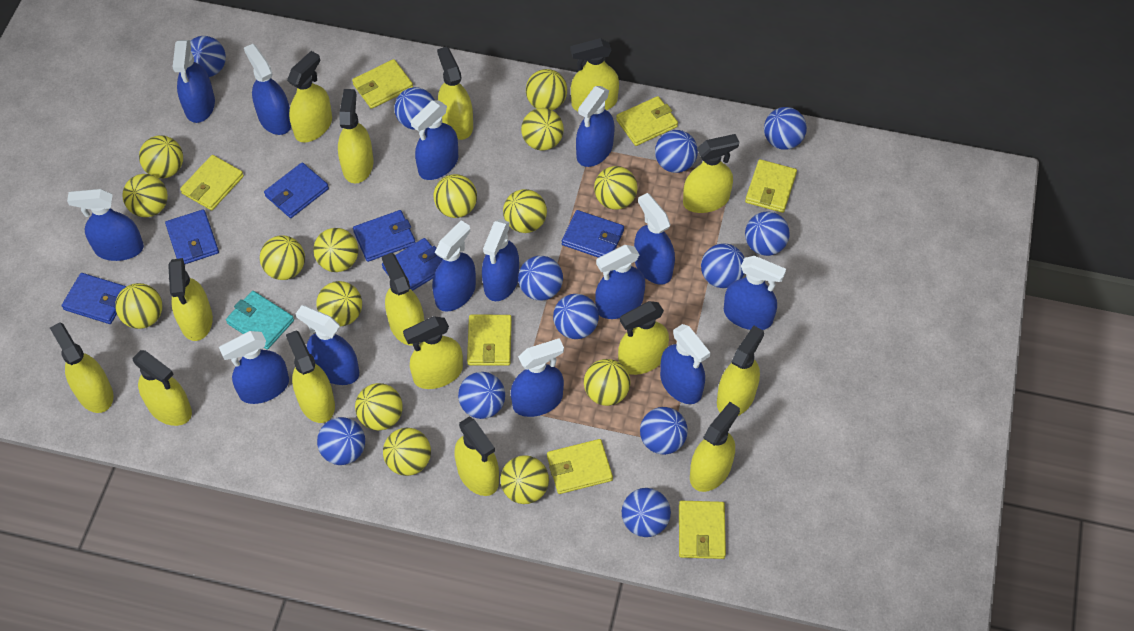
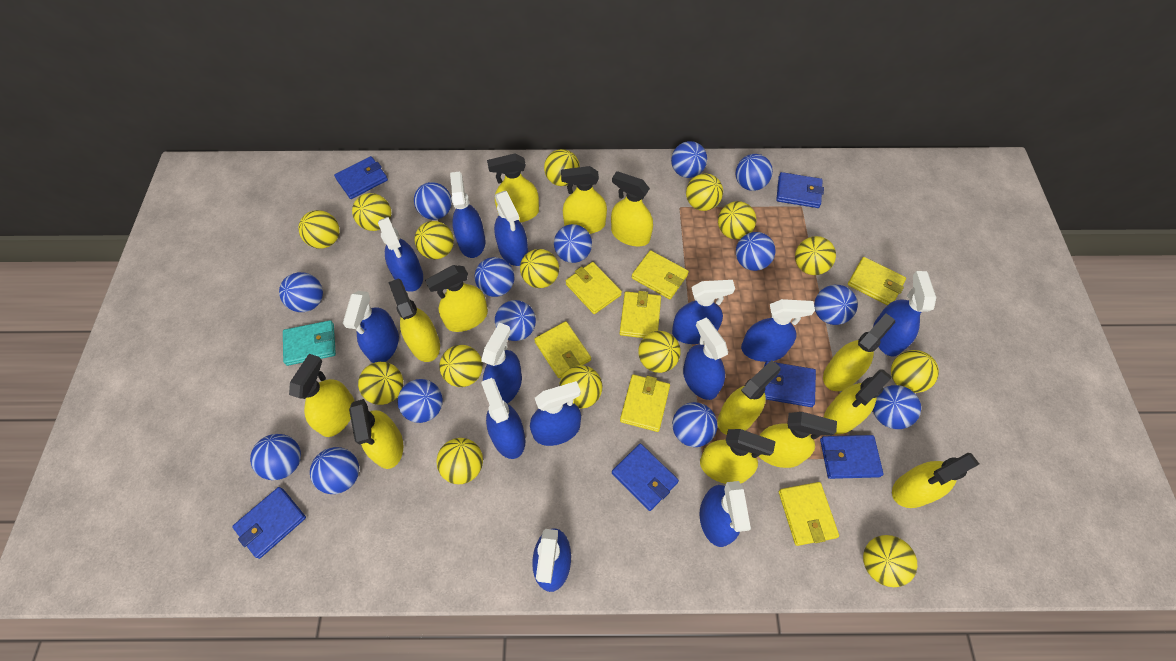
blue ball: [190,36,226,77] [317,417,365,465] [394,87,435,130] [458,372,505,419] [518,256,563,301] [553,294,599,339] [622,488,671,537] [640,407,688,455] [655,130,698,173] [701,243,744,288] [745,211,790,256] [764,107,807,150] = 12 -> [250,434,301,480] [279,272,323,312] [310,447,359,494] [397,379,443,423] [414,182,452,220] [474,257,514,297] [495,300,536,341] [554,224,592,263] [671,141,707,178] [672,402,717,447] [736,154,773,191] [736,232,776,271] [814,285,858,325] [873,385,921,429] = 14
blue spray bottle: [67,189,144,261] [173,40,215,123] [219,331,289,404] [244,44,291,135] [296,305,359,385] [411,100,458,180] [432,220,476,312] [482,219,519,301] [511,338,564,417] [576,86,615,167] [595,245,645,319] [634,193,675,285] [660,324,710,404] [724,256,786,330] = 14 -> [343,291,399,363] [378,217,423,292] [450,171,485,258] [481,323,522,403] [481,378,525,459] [494,191,528,266] [530,381,581,446] [532,528,571,592] [672,280,735,344] [683,318,728,400] [700,481,751,547] [741,299,815,362] [873,271,936,357] = 13
yellow spray bottle: [50,322,113,413] [132,350,192,426] [168,258,213,341] [286,330,335,423] [287,51,332,142] [338,89,374,183] [382,253,424,345] [403,316,463,389] [437,47,473,140] [455,417,499,496] [571,38,619,111] [618,301,669,375] [683,134,739,213] [690,402,740,492] [717,325,764,416] = 15 -> [289,354,355,437] [349,399,403,469] [388,278,440,362] [425,265,488,332] [487,153,539,222] [561,166,607,234] [611,171,653,247] [700,429,776,484] [717,360,781,435] [759,412,837,468] [823,313,895,391] [824,369,892,434] [892,453,979,508] = 13

